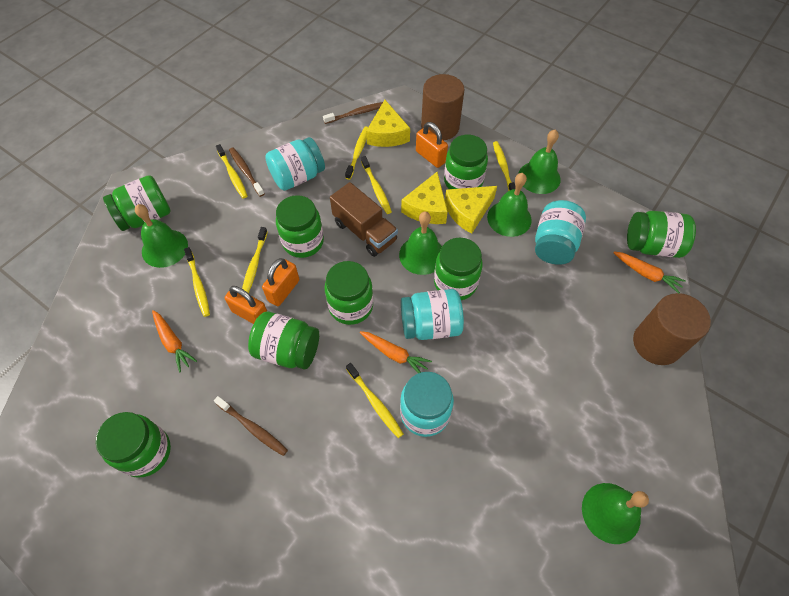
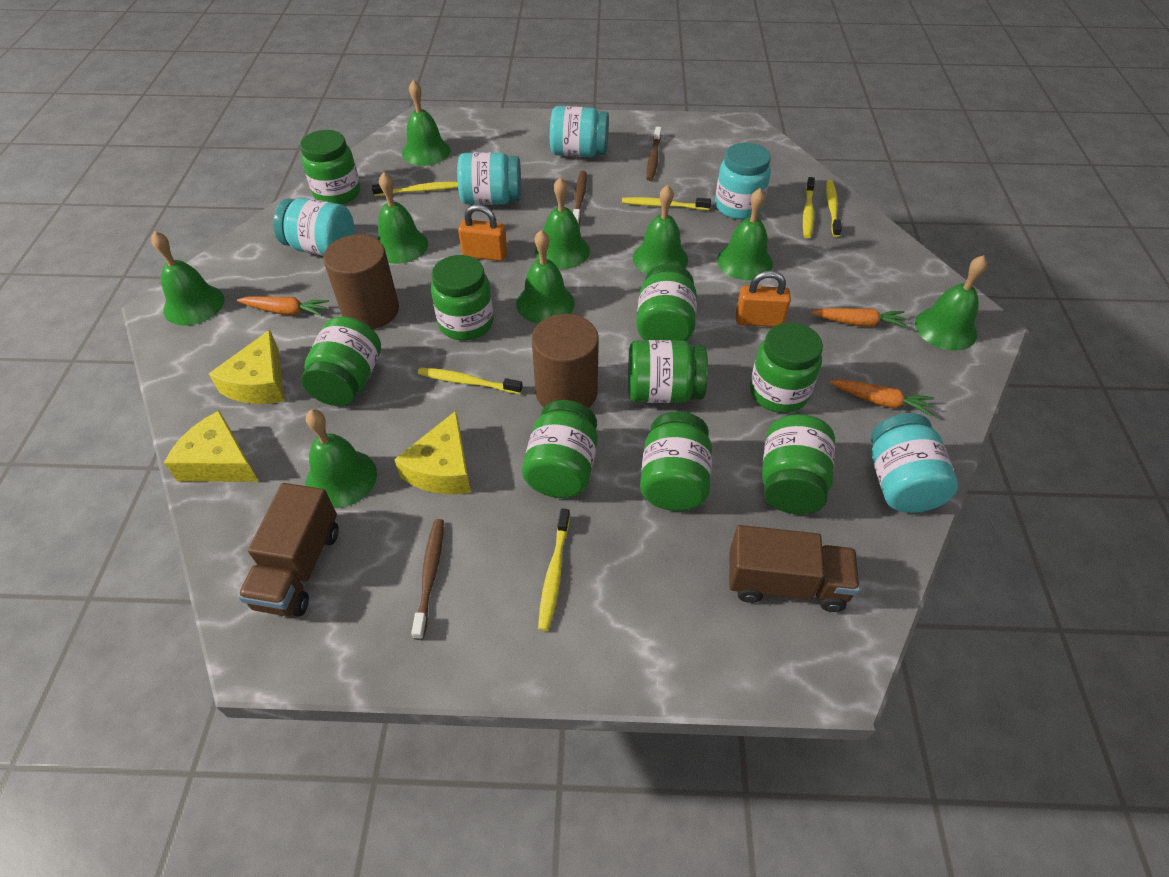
brown truck: [330,182,398,257] = 1 -> [238,483,339,617] [729,525,860,612] = 2
green bell: [135,204,188,268] [399,212,442,275] [487,173,532,237] [518,130,561,194] [582,483,649,544] = 5 -> [151,231,225,325] [306,409,377,508] [377,172,428,264] [402,80,450,166] [516,230,575,323] [535,177,590,269] [633,185,688,274] [717,188,773,280] [915,255,987,351] = 9
green jar: [95,412,171,478] [103,175,171,231] [248,312,319,369] [276,195,324,258] [325,261,373,325] [434,238,483,300] [444,135,488,189] [627,211,696,258] = 8 -> [300,130,360,205] [301,317,381,406] [431,255,494,340] [522,400,598,498] [628,340,708,403] [636,264,697,341] [640,411,712,511] [750,323,823,413] [762,414,835,514] = 9
orange padlock: [225,286,267,324] [262,258,300,306] [416,122,448,168] = 3 -> [458,204,507,261] [736,270,791,327] = 2
turquoise jar: [265,137,325,191] [400,372,454,437] [401,289,464,340] [535,200,586,265] = 4 -> [273,198,354,256] [457,152,521,205] [550,106,609,157] [715,142,771,220] [871,413,958,513] = 5
yellow toothbrush: [184,247,210,317] [216,144,248,199] [242,227,268,293] [345,127,368,180] [346,363,404,438] [361,156,392,214] [493,141,516,191] = 7 -> [372,182,458,196] [418,368,523,394] [538,508,570,631] [622,197,711,210] [803,177,815,238] [826,180,842,237] = 6

